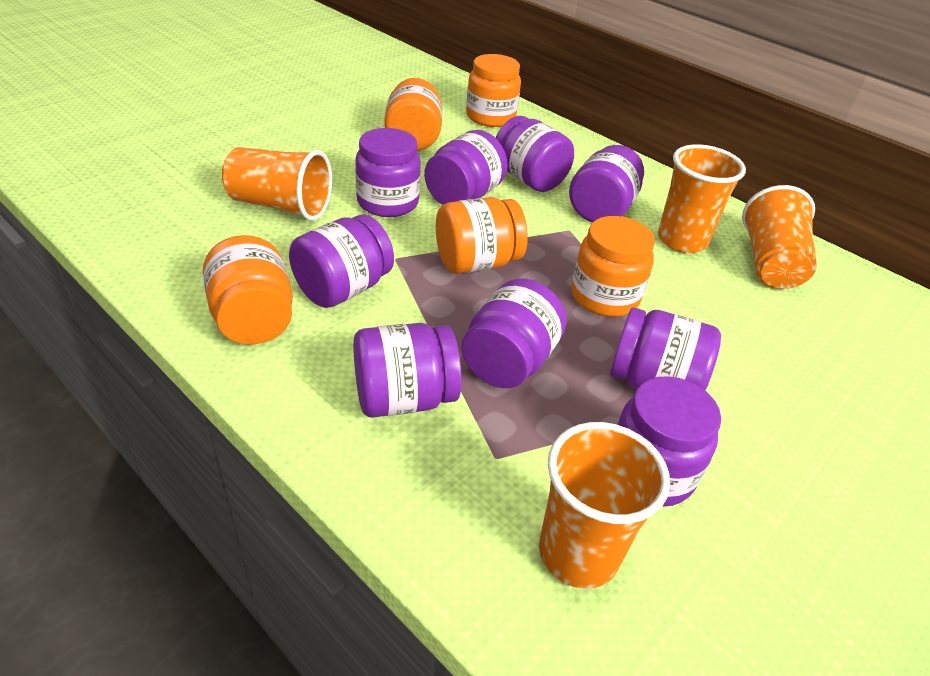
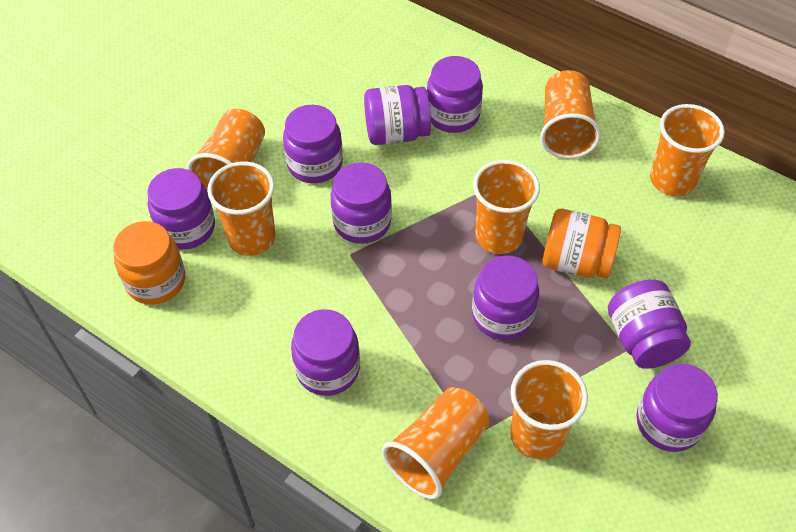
orange cup: [222,147,332,221] [539,422,670,589] [658,144,746,253] [742,185,817,289] = 4 -> [187,109,265,190] [207,162,276,256] [382,387,490,499] [473,160,540,254] [510,360,588,460] [540,70,601,159] [650,104,725,196] = 7
orange jar: [203,235,293,344] [384,78,442,151] [436,197,528,274] [466,54,521,127] [571,216,655,317] = 5 -> [113,221,185,305] [543,209,621,278] = 2

